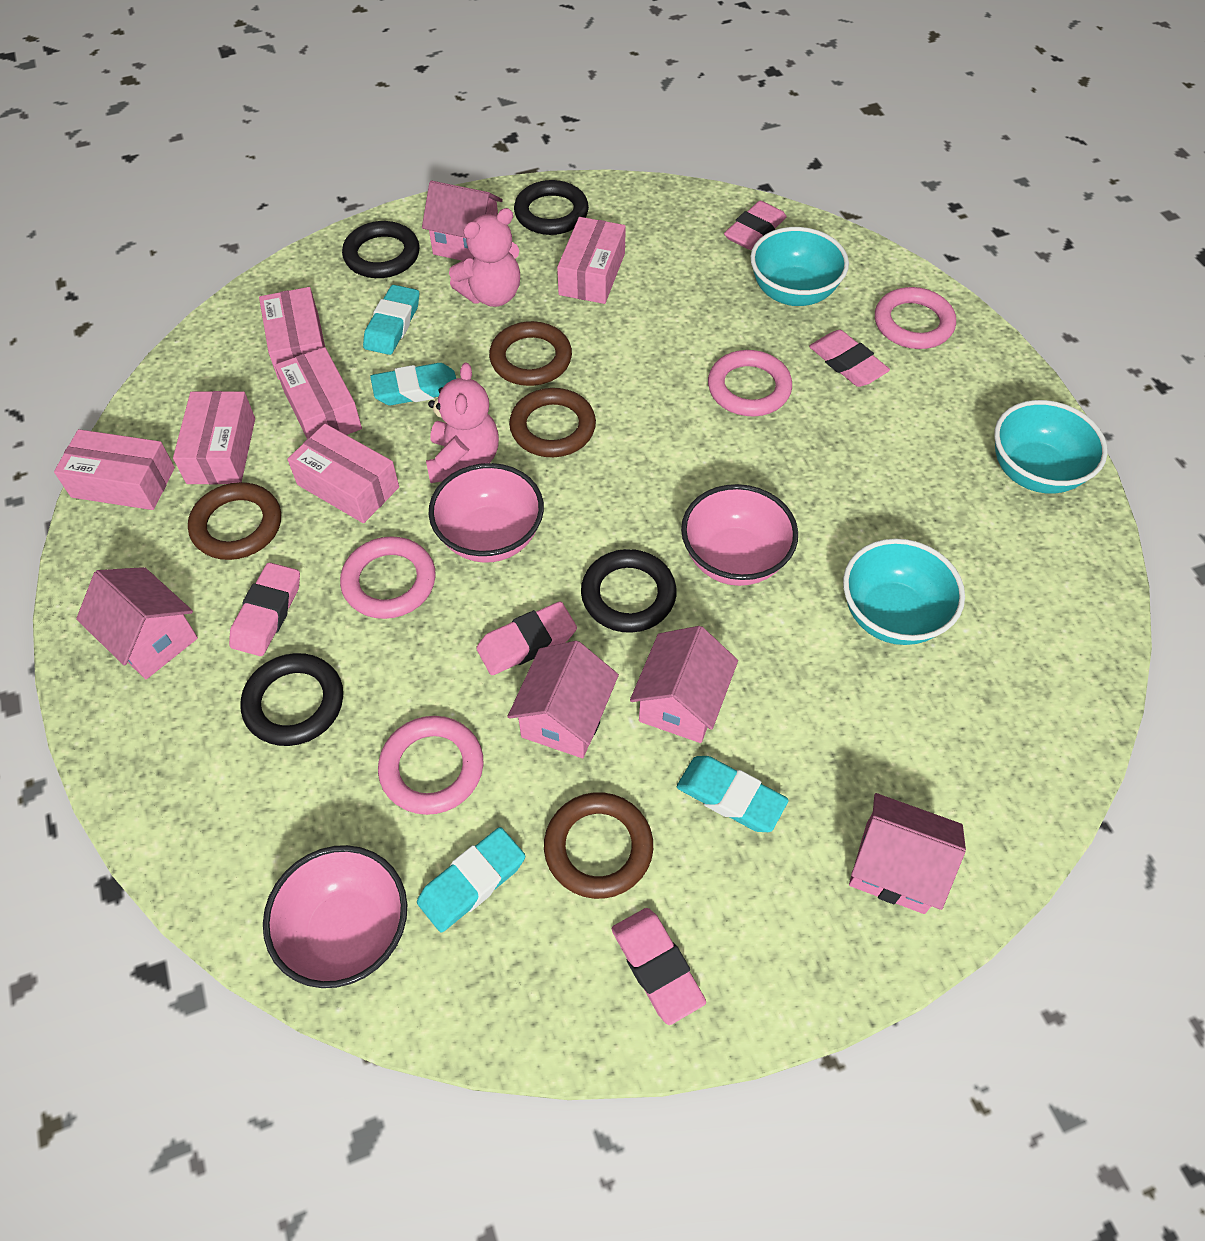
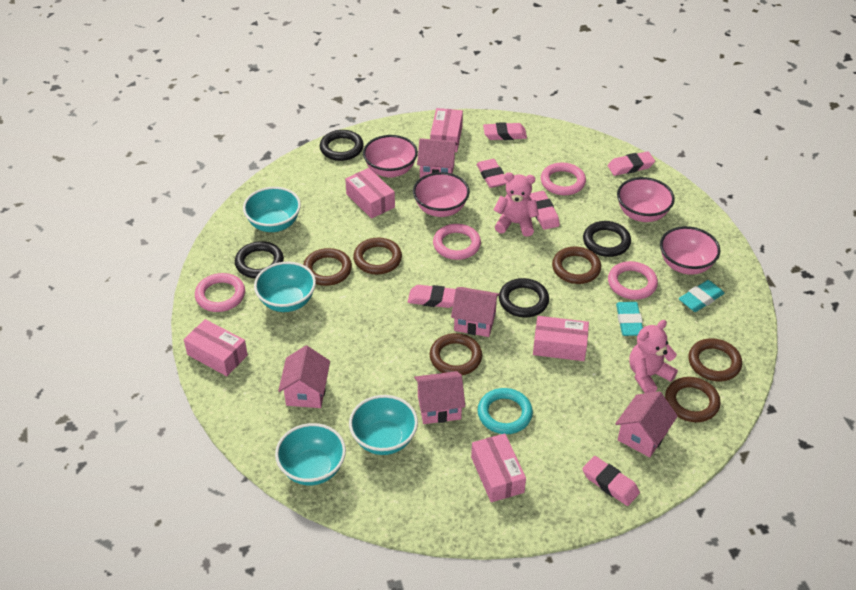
brown ring: [188,482,281,560] [489,321,572,386] [509,388,596,457] [544,792,653,899] = 4 -> [303,248,352,286] [353,238,402,274] [430,333,482,375] [552,247,601,284] [665,377,721,422] [689,338,742,382] = 6
pink bowl: [263,845,407,988] [429,463,544,563] [681,484,798,586] = 3 -> [363,135,418,178] [413,172,470,217] [617,177,675,222] [660,226,721,275] = 4
pink box: [54,429,175,510] [173,391,255,484] [259,287,325,380] [275,347,362,439] [287,424,399,523] [557,217,626,304] = 6 -> [184,319,248,376] [345,168,395,219] [430,108,463,152] [471,433,526,502] [533,316,589,361] = 5
pink eraser: [229,562,300,656] [476,601,577,675] [612,908,706,1025] [724,201,787,250] [809,330,890,387] = 5 -> [408,285,456,308] [477,159,507,188] [483,122,527,140] [530,191,560,230] [582,456,640,506] [608,151,655,176] = 6
turquoise bowl: [750,227,849,306] [843,538,965,645] [994,400,1108,494] = 3 -> [243,187,301,232] [254,262,316,312] [275,423,346,486] [349,395,418,455] = 4
turquoise eraser: [363,285,419,355] [370,363,456,405] [417,827,525,933] [677,756,789,832] = 4 -> [616,302,643,336] [679,280,725,312] = 2
turquoise ring: none = 0 -> [478,388,533,434] = 1

